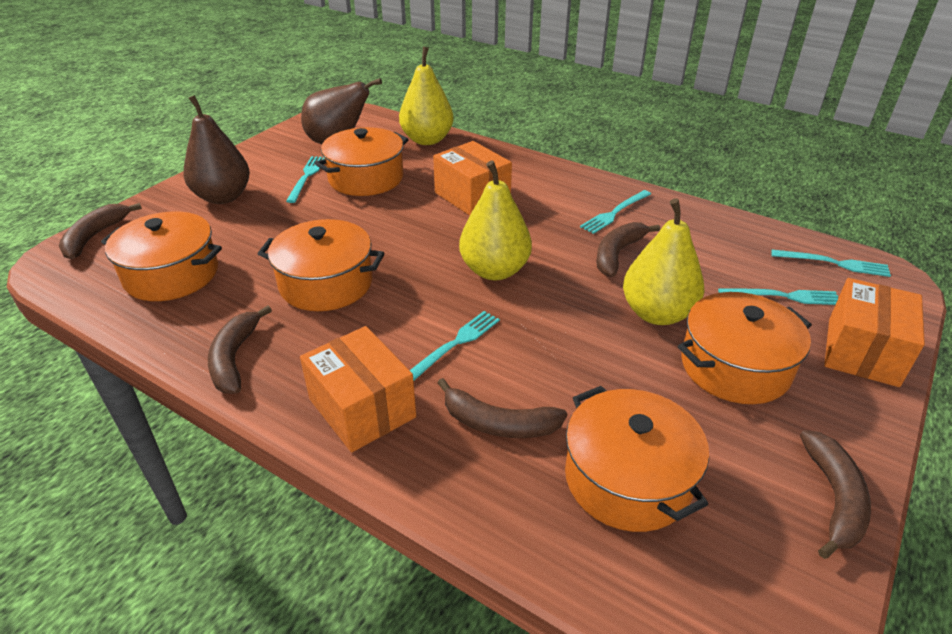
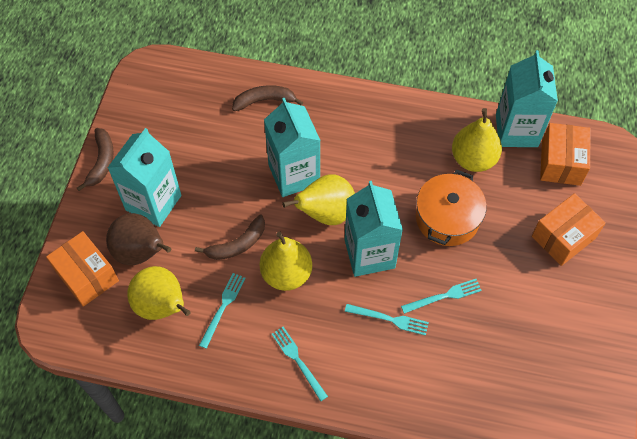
brown banana: [59,203,142,259] [208,306,272,394] [438,378,567,438] [596,222,660,277] [800,430,871,559] = 5 -> [77,128,114,191] [195,215,265,260] [232,85,303,111] = 3
brown pear: [183,95,250,204] [301,78,382,144] = 2 -> [106,213,172,265] = 1
orange pot: [101,212,222,301] [258,219,384,311] [315,127,409,196] [565,386,709,532] [678,292,812,404] = 5 -> [416,169,487,246] = 1
turquoise carton: none = 0 -> [107,128,181,227] [264,98,321,197] [345,181,403,277] [496,50,558,147] = 4
turquoise fork: [286,156,324,203] [410,311,500,381] [580,190,651,234] [718,288,838,305] [771,249,891,277] = 5 -> [199,273,245,349] [272,327,328,401] [345,304,429,336] [401,279,482,314] = 4
yellow pear: [399,47,454,145] [459,160,532,280] [623,198,705,325] = 3 -> [127,266,191,320] [260,231,312,291] [282,174,355,225] [452,108,502,172] = 4

